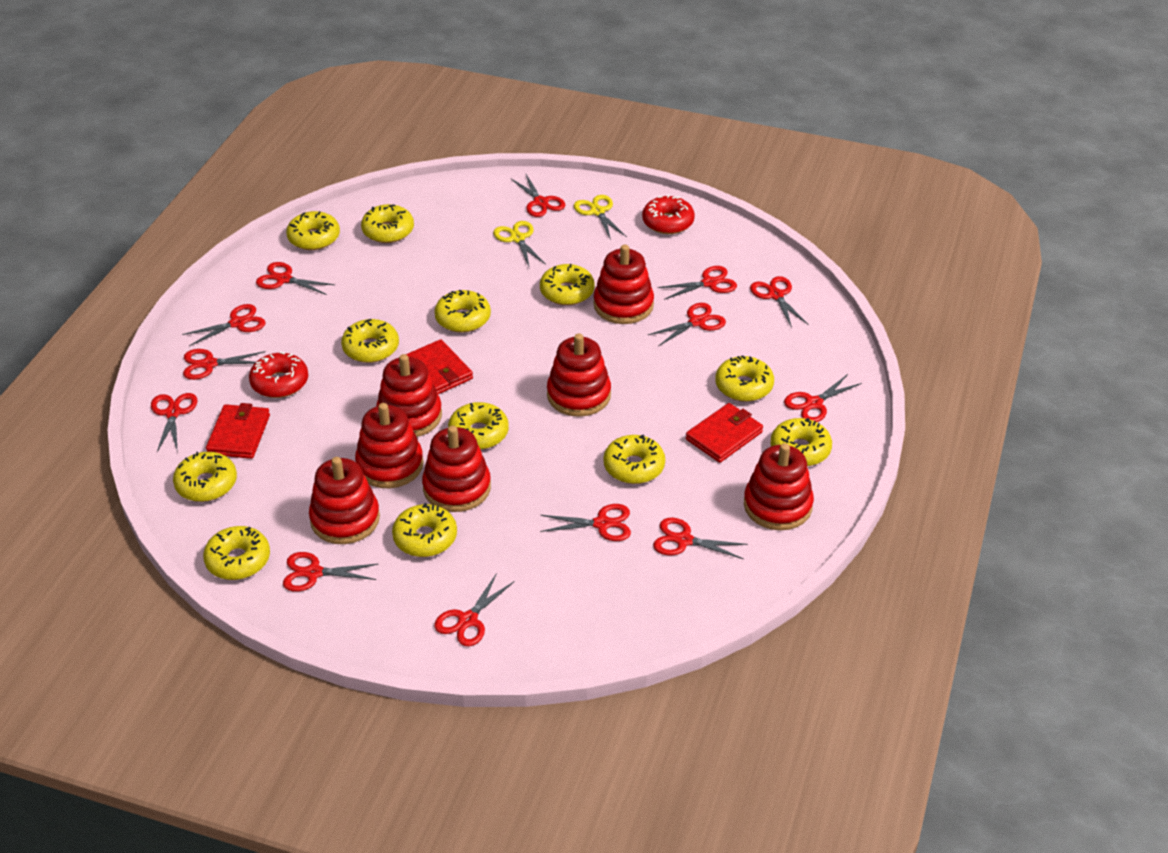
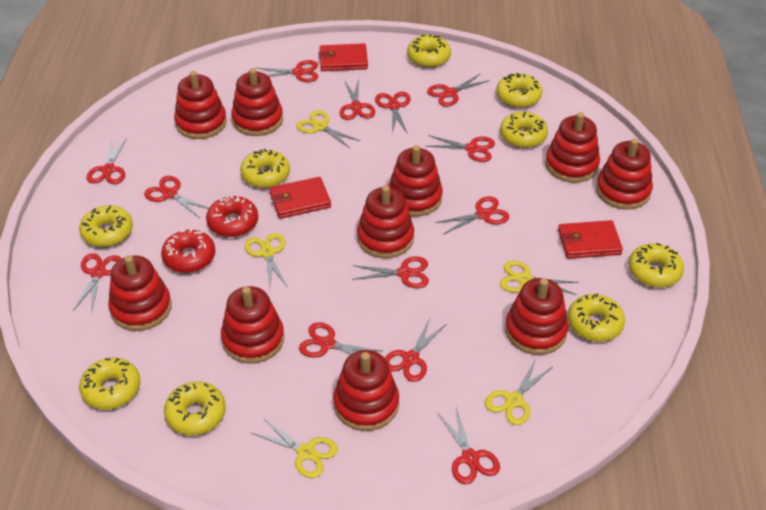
red stacking toy: [309,457,380,544] [355,403,424,488] [376,354,442,437] [422,426,491,512] [547,333,611,417] [594,245,654,324] [744,443,814,530] = 7 -> [108,255,171,331] [174,71,227,139] [221,286,284,364] [231,68,283,136] [333,350,399,431] [357,185,414,258] [388,145,443,217] [505,278,568,355] [545,113,600,183] [596,138,653,210] = 10
yellow donut: [173,452,237,502] [203,526,270,580] [286,211,340,250] [341,319,399,363] [361,204,414,243] [392,503,457,557] [434,290,491,333] [448,402,509,450] [540,264,595,305] [604,435,665,484] [715,355,774,402] [771,418,832,466] = 12 -> [79,205,133,247] [79,357,140,410] [164,381,226,435] [240,149,290,188] [407,34,451,67] [496,73,542,108] [500,111,548,148] [568,293,625,342] [629,243,684,287] = 9
yellow scissors: [493,221,546,269] [574,195,627,240] = 2 -> [244,233,288,288] [252,418,338,478] [296,110,360,148] [485,359,552,425] [500,261,579,295] = 5

